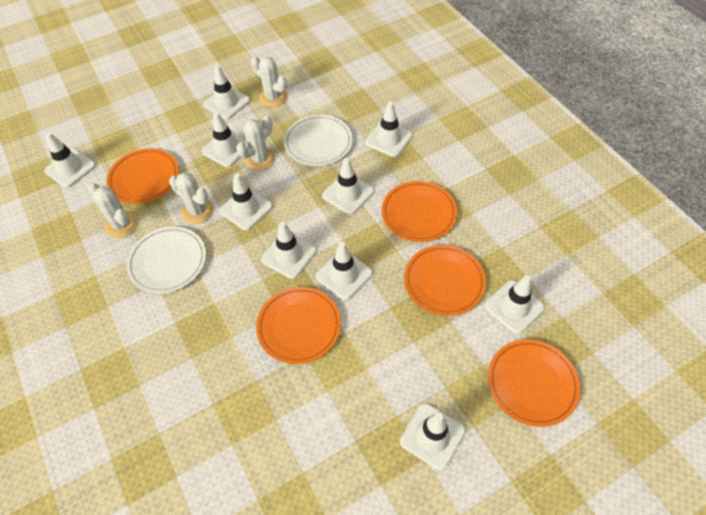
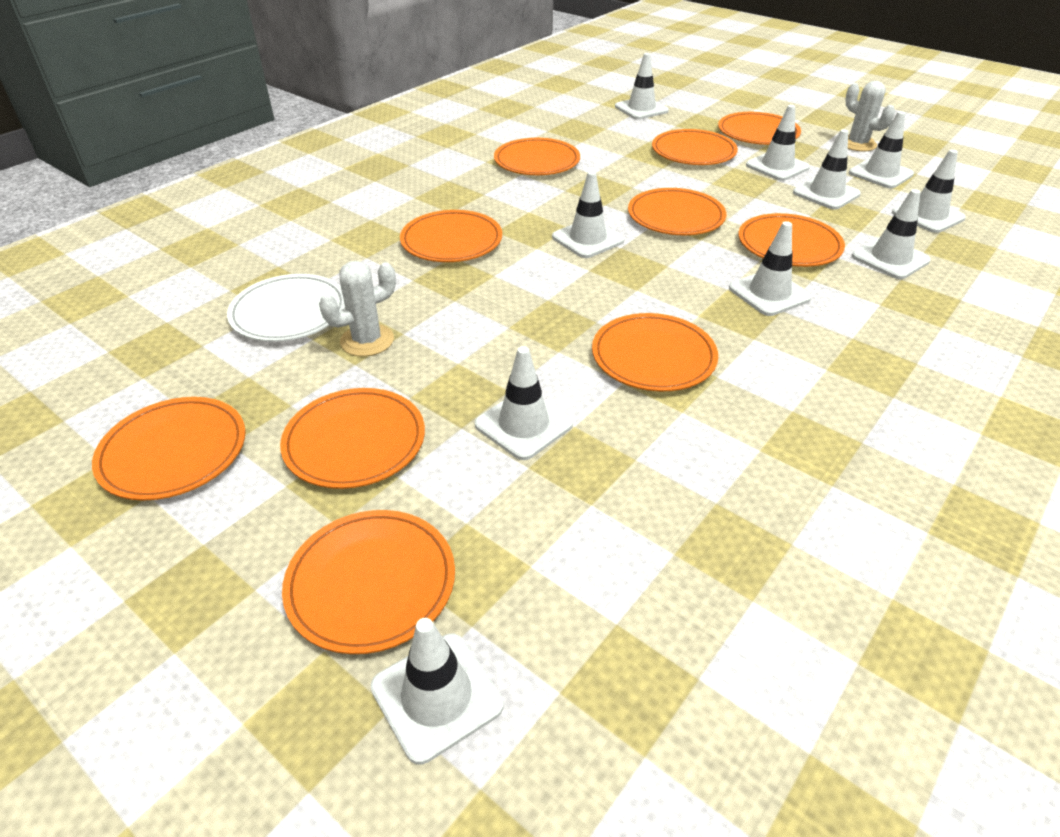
orange plate: [107,148,179,204] [256,287,341,364] [382,181,457,242] [404,245,486,316] [488,339,581,427] = 5 -> [92,397,246,501] [280,388,425,489] [282,510,455,654] [400,210,502,262] [494,138,580,175] [592,313,718,391] [628,188,726,235] [652,129,738,165] [718,112,801,145] [739,213,845,267] = 10
white cactus: [88,183,138,238] [169,172,214,224] [236,115,275,171] [251,56,287,107] = 4 -> [319,261,396,357] [845,81,895,151] = 2
white plate: [126,226,206,294] [284,115,353,166] = 2 -> [227,274,345,342] = 1

